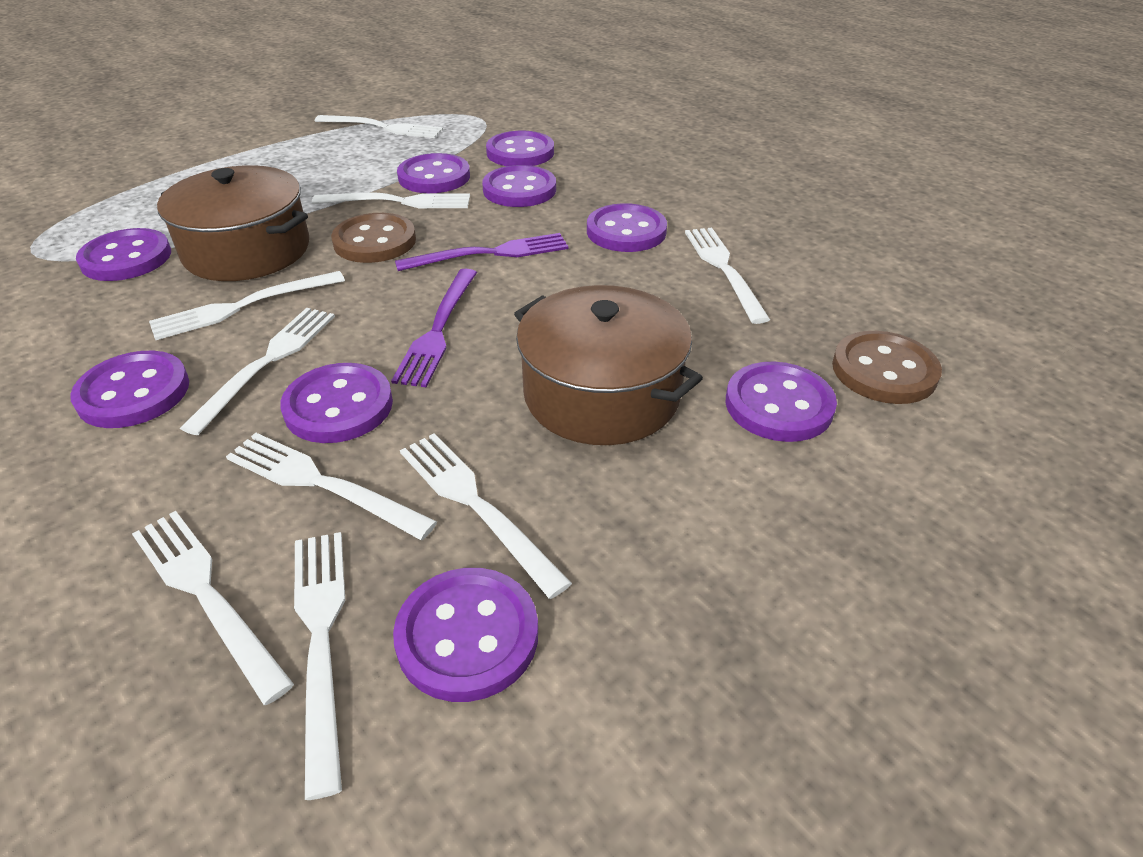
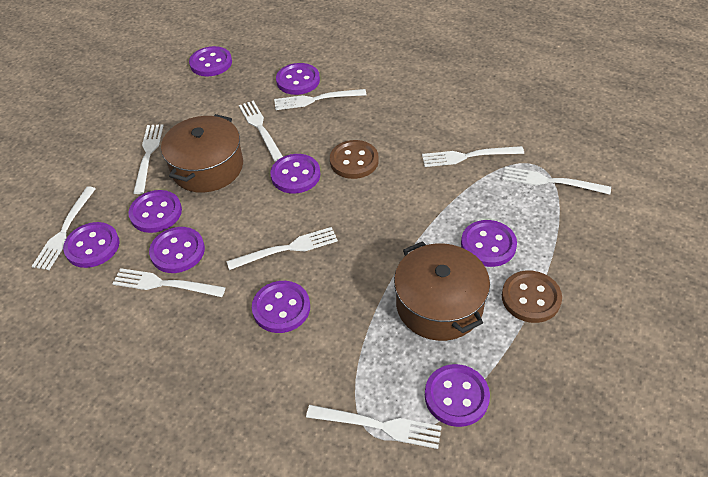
purple fork: [391,269,477,387] [395,233,569,271] = 2 -> none = 0

